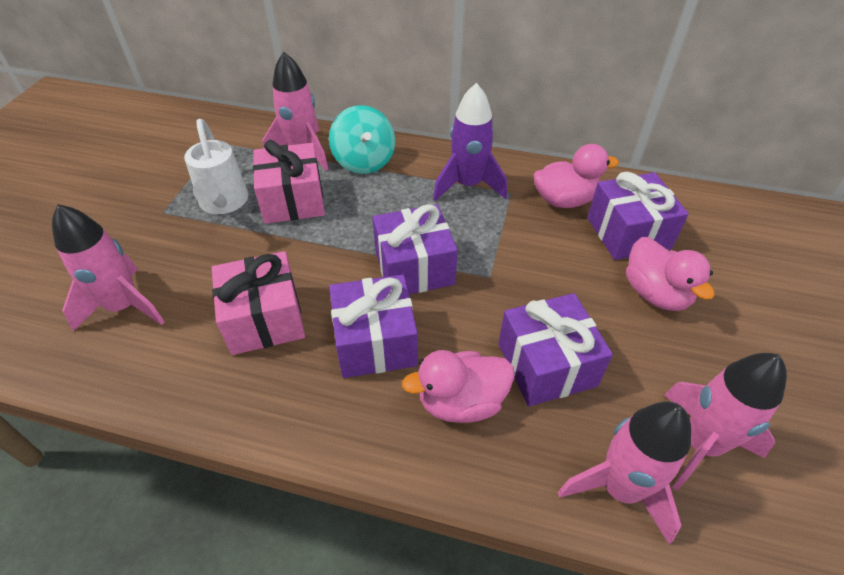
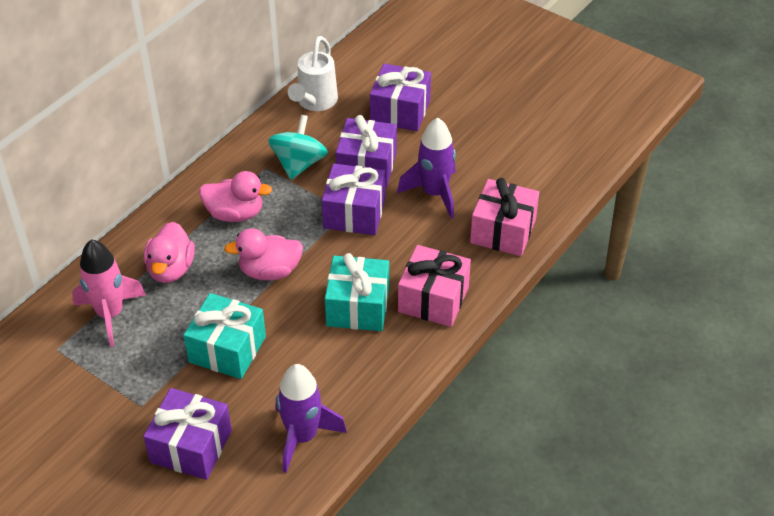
pink rocket: [52,204,165,331] [262,52,329,171] [558,402,691,544] [664,353,787,491] = 4 -> [72,239,146,347] = 1
purple rocket: [433,83,507,201] = 1 -> [275,364,347,473] [397,117,456,219] = 2
turquoise gift: none = 0 -> [183,293,266,379] [325,253,389,331] = 2

